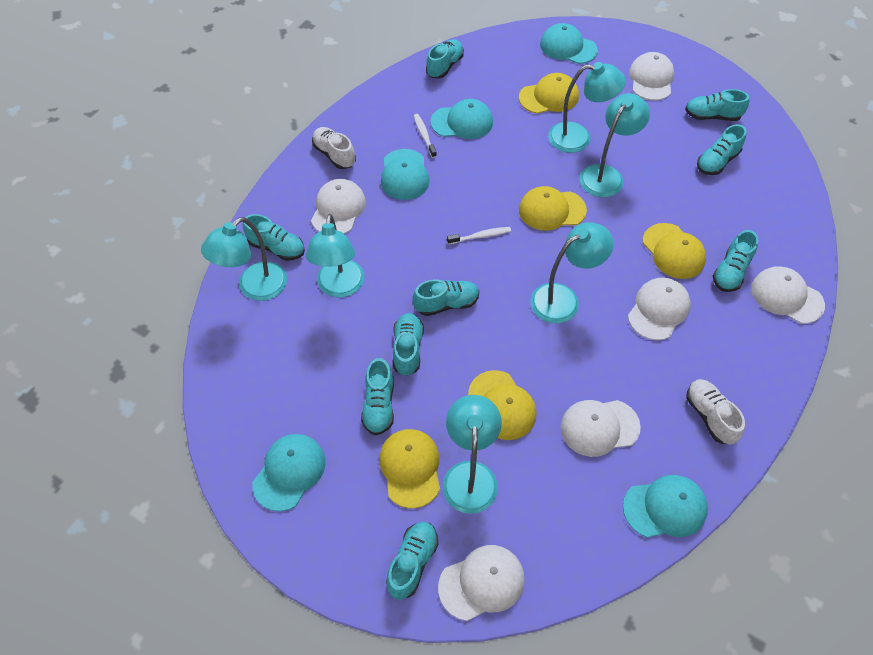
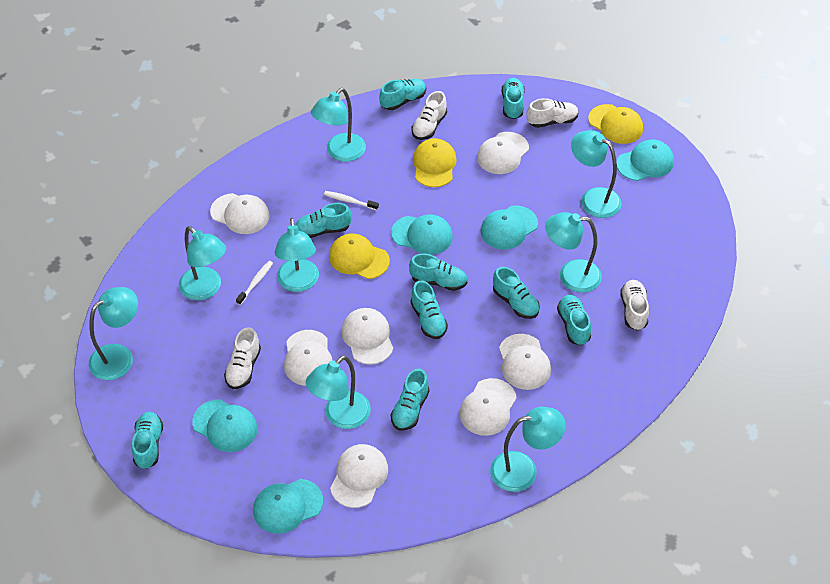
turquoise lamp: [201,217,287,301] [306,214,365,298] [443,395,502,514] [530,222,613,323] [548,62,626,153] [579,93,650,197] = 6 -> [89,287,138,380] [179,226,226,300] [275,218,319,292] [306,355,371,429] [311,88,366,162] [490,407,566,492] [545,212,602,293] [571,130,622,218] = 8
white cap: [311,179,366,234] [438,545,525,621] [561,400,641,457] [628,278,691,340] [629,52,674,100] [751,266,825,324] = 6 -> [210,193,270,234] [284,330,333,386] [330,444,388,508] [341,308,393,365] [460,378,517,436] [477,132,529,174] [499,334,551,390] = 7
white shoe: [312,127,356,169] [686,379,745,444] = 2 -> [224,327,261,389] [412,91,447,140] [527,98,579,128] [620,280,649,330] = 4
yellow cap: [379,429,440,508] [468,370,537,440] [519,73,579,114] [519,186,587,231] [643,223,706,279] = 5 -> [329,234,390,279] [413,138,457,187] [588,104,643,144] = 3

